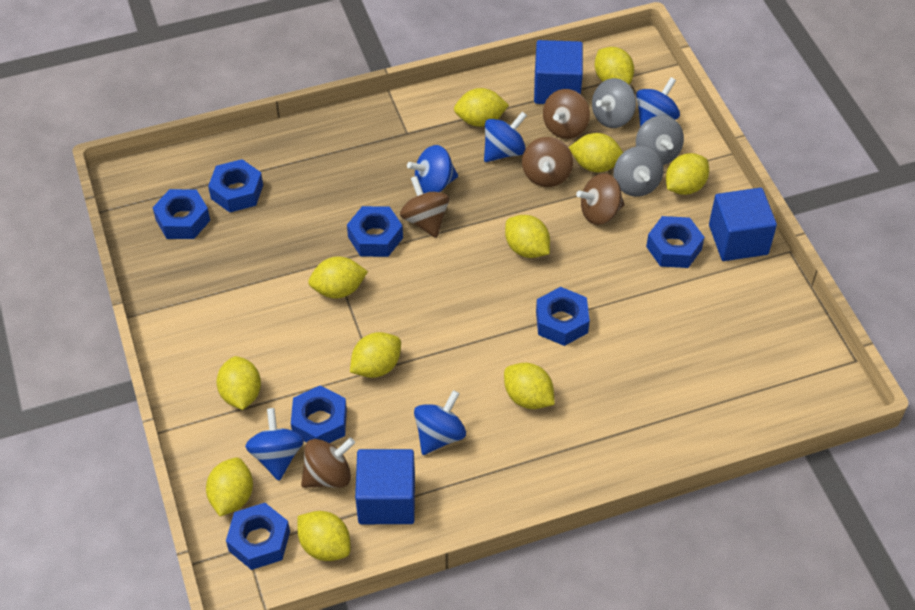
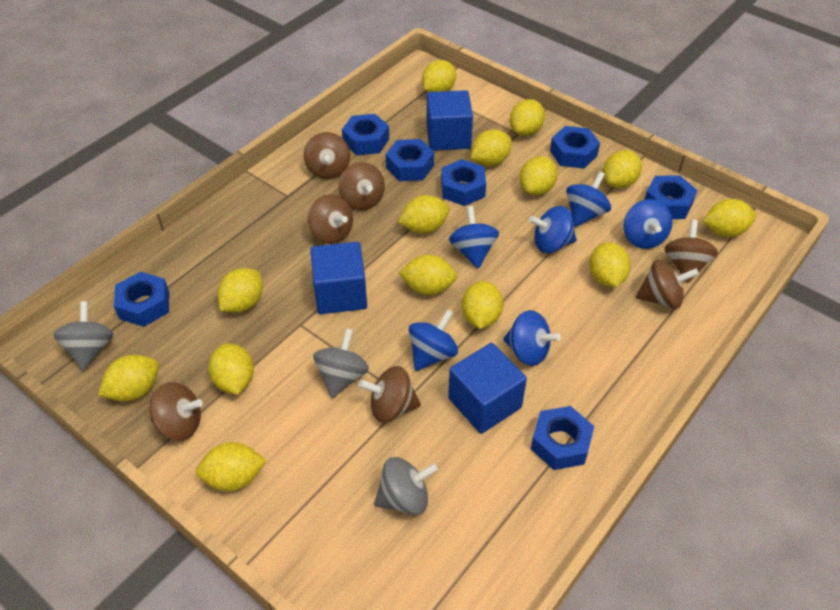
blue spinning top: [245,408,304,481] [407,145,458,194] [414,390,466,455] [484,112,527,162] [636,77,680,127] = 5 -> [409,309,458,371] [449,206,499,269] [503,310,561,366] [529,206,577,253] [566,172,611,227] [624,199,673,249] = 6
brown spinning top: [301,438,355,488] [400,176,449,238] [522,137,573,187] [543,89,590,139] [576,173,625,225] = 5 -> [150,382,203,441] [304,132,350,179] [308,194,353,244] [338,162,385,210] [358,366,421,423] [635,260,699,309] [665,220,718,283] = 7
yellow lemon: [206,457,253,516] [216,356,261,410] [297,511,351,561] [308,256,368,298] [350,332,401,378] [454,88,509,127] [504,363,555,409] [505,215,550,258] [568,133,623,172] [595,47,634,85] [666,153,709,195] = 11 -> [98,355,159,402] [196,442,267,491] [208,343,254,395] [218,268,263,313] [398,195,449,234] [399,255,457,295] [422,60,456,92] [462,281,503,329] [471,129,512,166] [510,99,545,136] [520,156,557,195] [589,242,631,287] [603,150,642,188] [703,199,756,237] = 14

